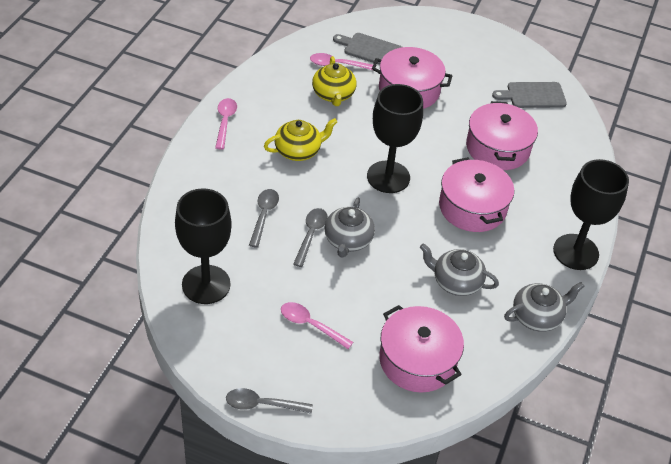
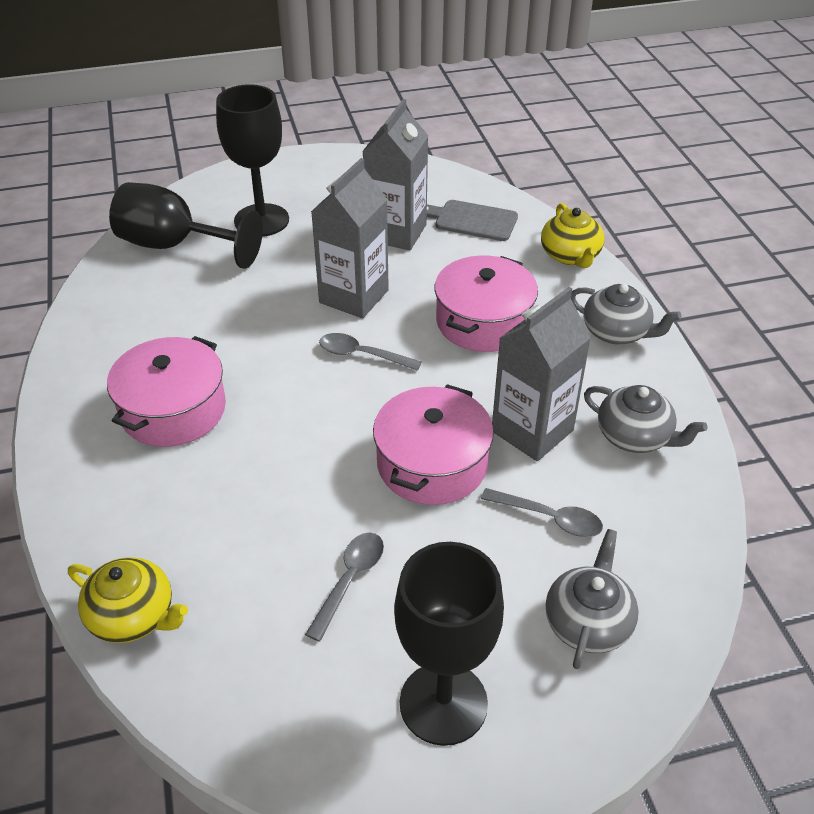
grey carton: none = 0 -> [311,158,389,318] [362,99,428,250] [492,287,591,461] = 3
grey cutting board: [333,33,402,65] [492,82,567,108] = 2 -> [427,200,518,241] = 1
pink pot: [372,47,452,109] [379,305,464,393] [439,157,514,232] [466,101,538,170] = 4 -> [107,336,226,447] [373,384,494,505] [435,255,538,352] = 3
pink spoon: [215,98,237,150] [281,302,353,349] [310,53,373,70] = 3 -> none = 0

